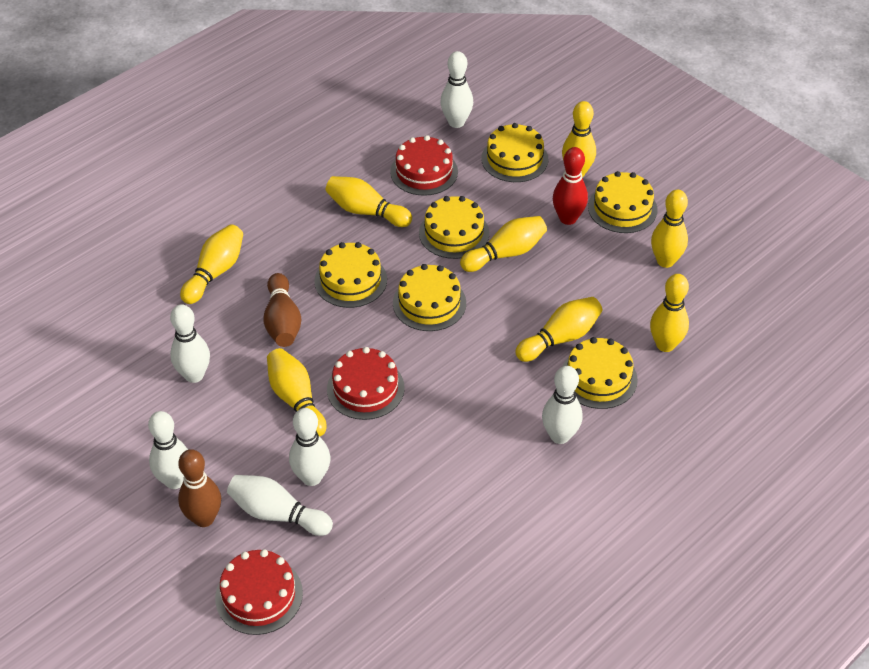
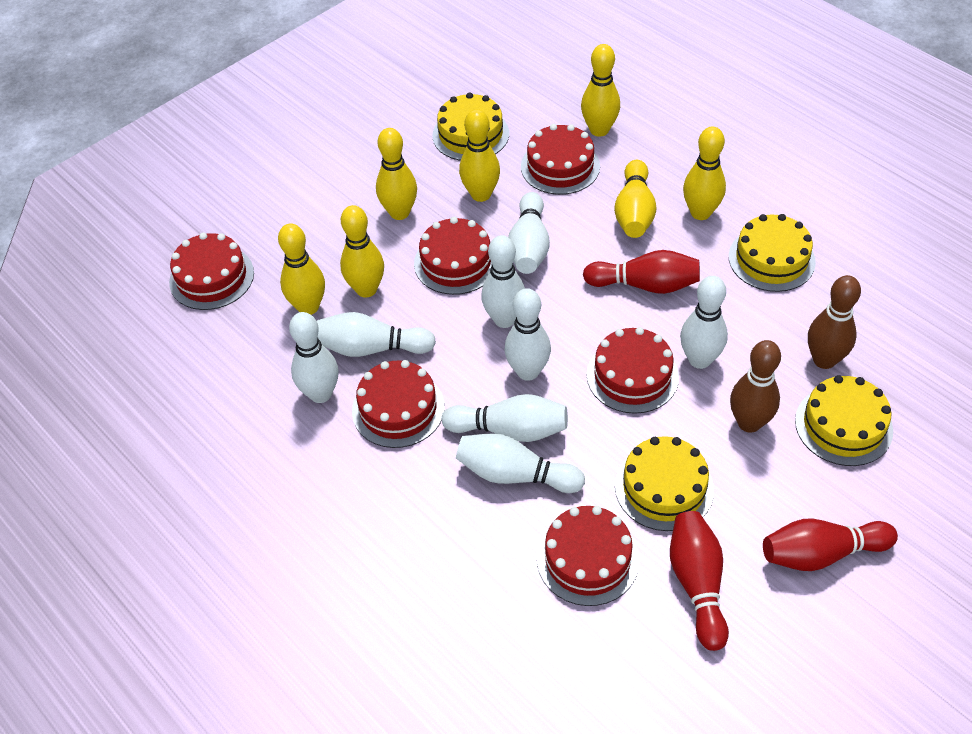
red bowling pin: [553,147,588,225] = 1 -> [583,250,700,294] [670,511,729,651] [763,519,898,571] = 3
red cake: [215,549,303,635] [327,347,405,420] [390,135,458,196] = 3 -> [169,233,254,310] [352,360,445,448] [414,217,492,295] [521,124,600,195] [537,506,639,606] [587,327,679,414] = 6
white bowling pin: [148,411,188,489] [170,304,210,383] [227,475,333,536] [289,408,331,486] [440,51,473,128] [542,366,583,444] = 6 -> [289,312,339,403] [317,312,436,357] [442,394,568,442] [456,433,585,493] [481,235,525,328] [505,288,551,381] [508,192,550,274] [680,276,728,369] = 8
yellow bowling pin: [180,224,243,304] [267,348,326,436] [326,176,412,227] [460,216,547,272] [515,297,603,362] [562,101,596,177] [650,274,689,352] [651,190,688,268] = 8 -> [278,224,325,315] [340,205,384,298] [376,128,417,220] [459,109,500,202] [581,44,620,137] [614,160,657,238] [683,127,726,220] = 7
yellow cake: [315,242,387,308] [393,264,466,331] [419,196,489,259] [481,123,548,182] [562,337,638,409] [588,171,658,233] = 6 -> [432,92,509,161] [615,436,714,531] [729,214,816,292] [795,375,893,466] = 4

